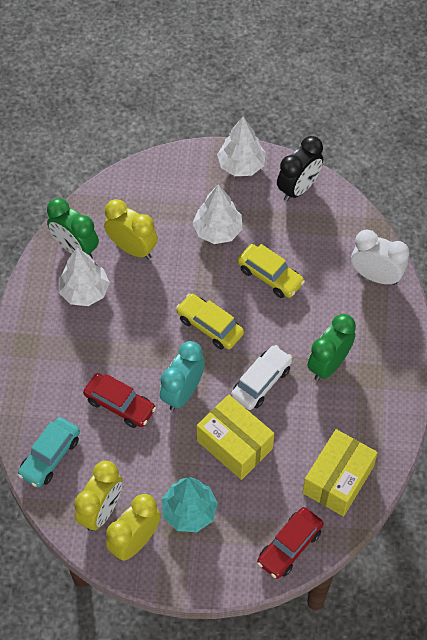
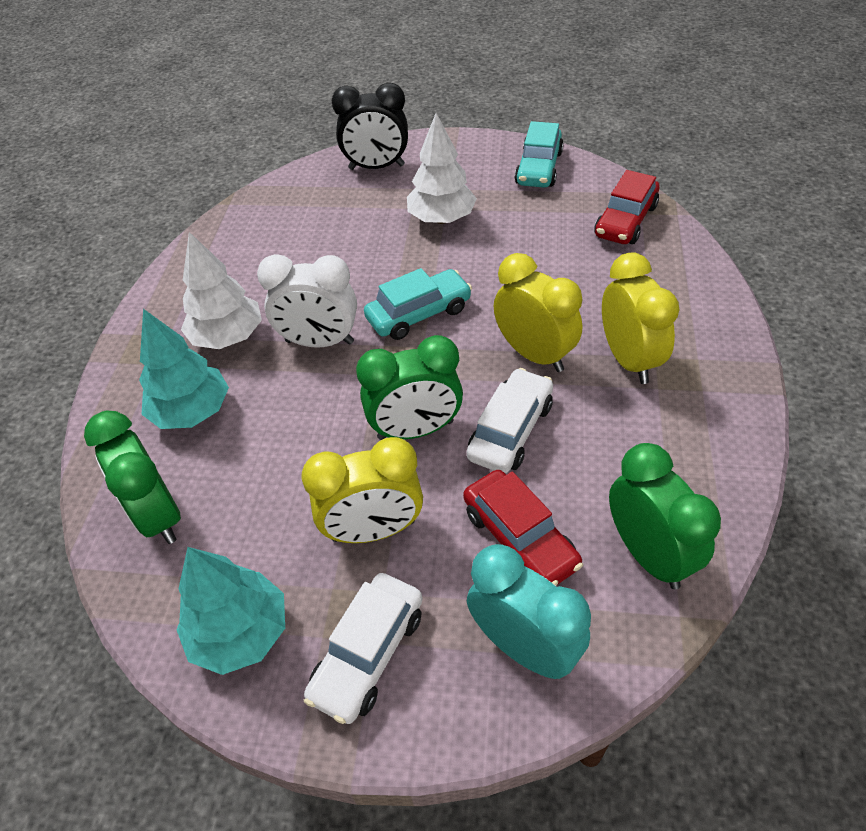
green clock: [47,198,99,259] [307,314,356,381] = 2 -> [84,410,181,544] [356,335,463,440] [609,443,721,589] = 3
turquoise car: [18,417,80,487] = 1 -> [364,268,472,340] [515,121,564,188] = 2
turquoise tree: [162,477,218,532] = 1 -> [139,309,229,429] [176,547,285,675] = 2
white car: [231,345,293,410] = 1 -> [304,573,423,724] [467,368,553,473] = 2
white tree: [59,247,110,306] [193,184,242,244] [217,117,266,176] = 3 -> [181,232,262,349] [407,113,477,224] = 2
yellow box: [196,394,274,480] [303,429,378,517] = 2 -> none = 0
yellow car: [176,293,244,349] [237,244,305,298] = 2 -> none = 0

